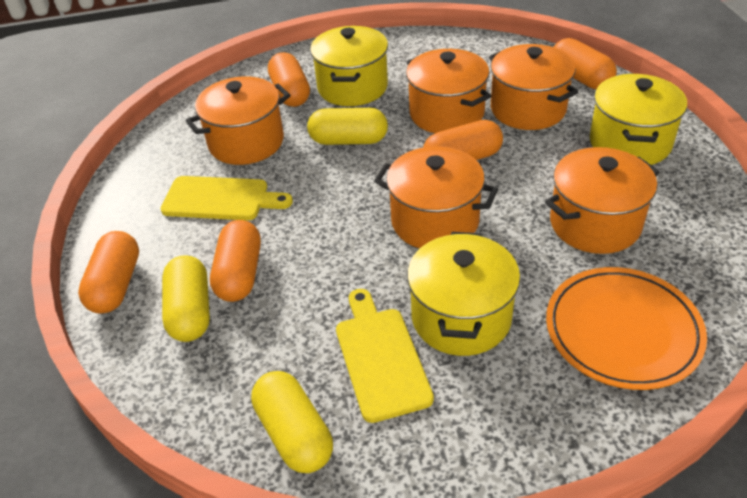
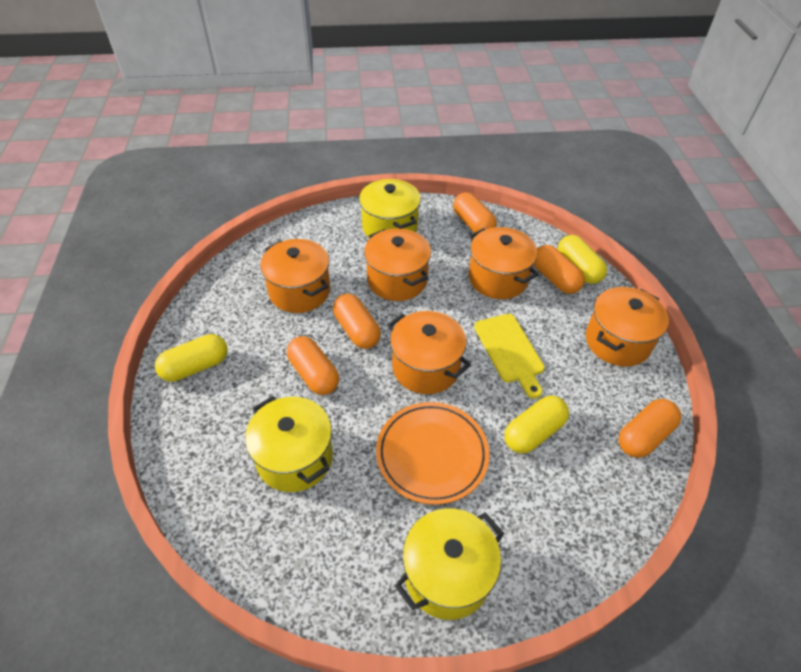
yellow cutting board: [161,176,293,220] [336,289,434,423] = 2 -> [474,314,545,399] = 1

